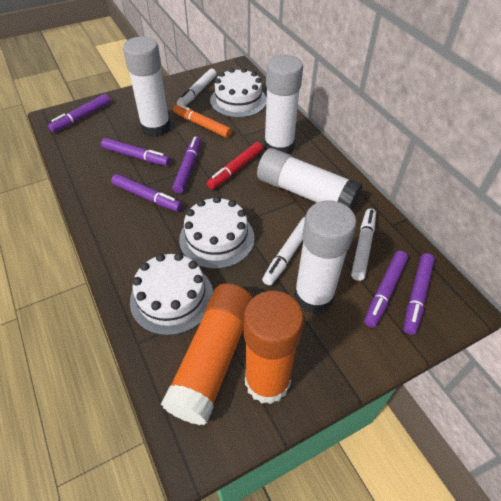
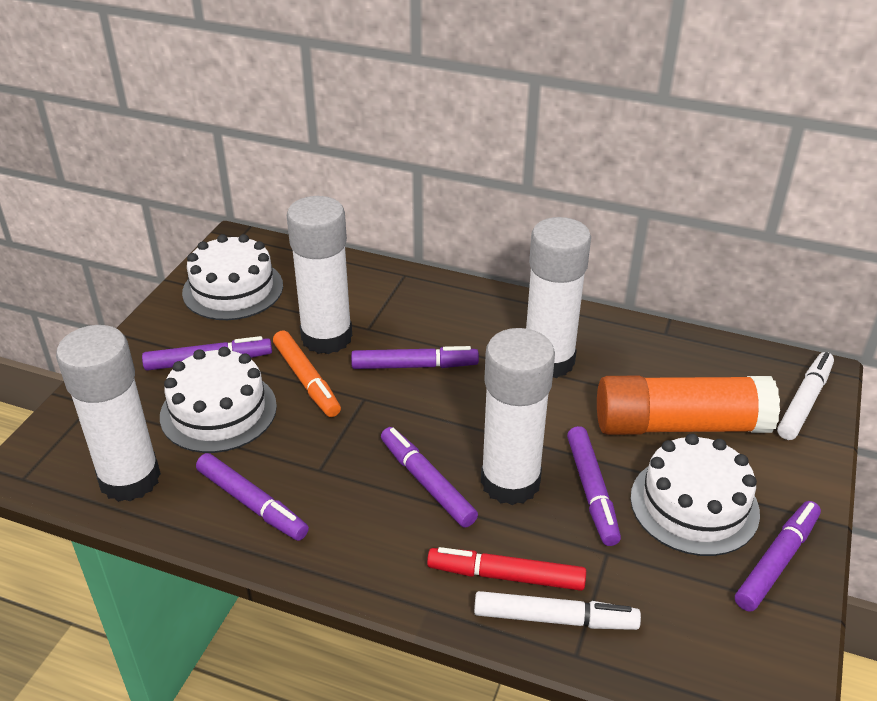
orange glue stick: [161,283,253,425] [244,291,304,404] = 2 -> [597,376,780,435] = 1
white marker: [177,69,217,106] [262,217,305,286] [351,208,376,281] = 3 -> [474,591,641,630] [777,352,834,440] = 2

